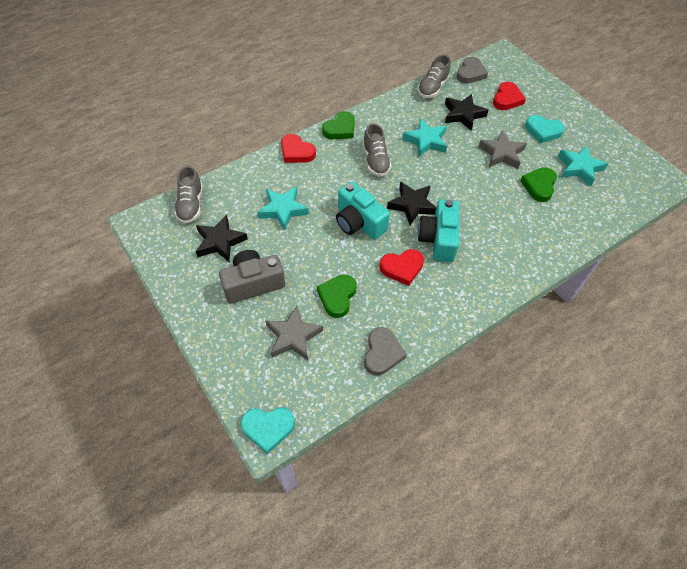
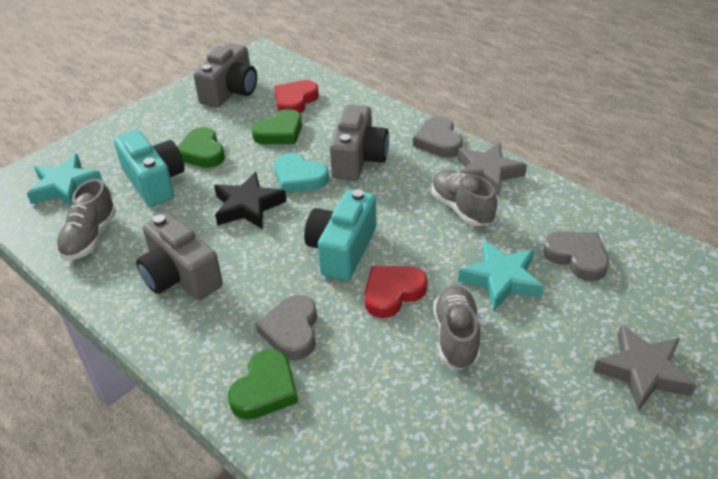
black star: [196,215,248,262] [387,182,436,225] [445,94,488,130] = 3 -> [214,172,287,229] = 1
grey camera: [219,250,285,304] = 1 -> [136,212,223,300] [193,43,257,107] [330,105,389,180] = 3
grey heart: [364,327,407,375] [456,57,488,84] = 2 -> [255,295,317,360] [413,116,463,158] [543,231,609,281] = 3
red heart: [281,134,316,163] [380,249,424,286] [493,82,526,110] = 3 -> [274,80,319,113] [364,266,428,318] = 2
turquoise heart: [241,407,295,454] [525,115,565,143] = 2 -> [275,153,329,193] = 1
turquoise star: [257,186,309,231] [402,118,447,157] [558,145,608,186] = 3 -> [27,154,103,206] [458,241,544,311] = 2

